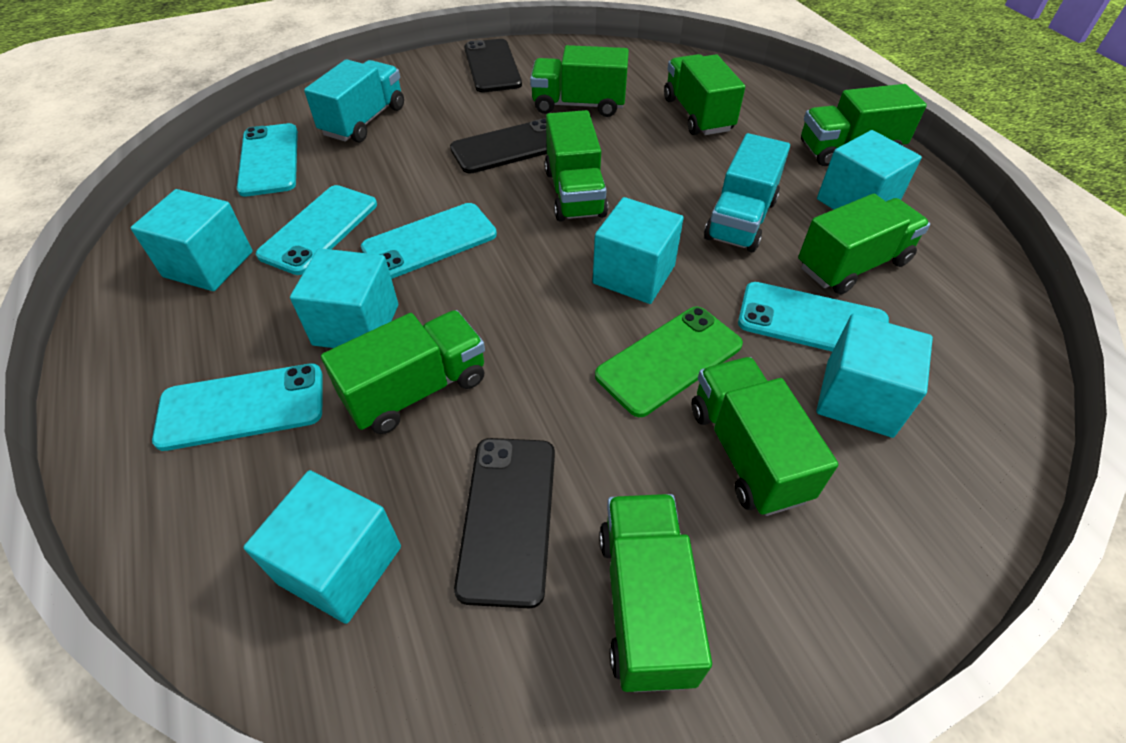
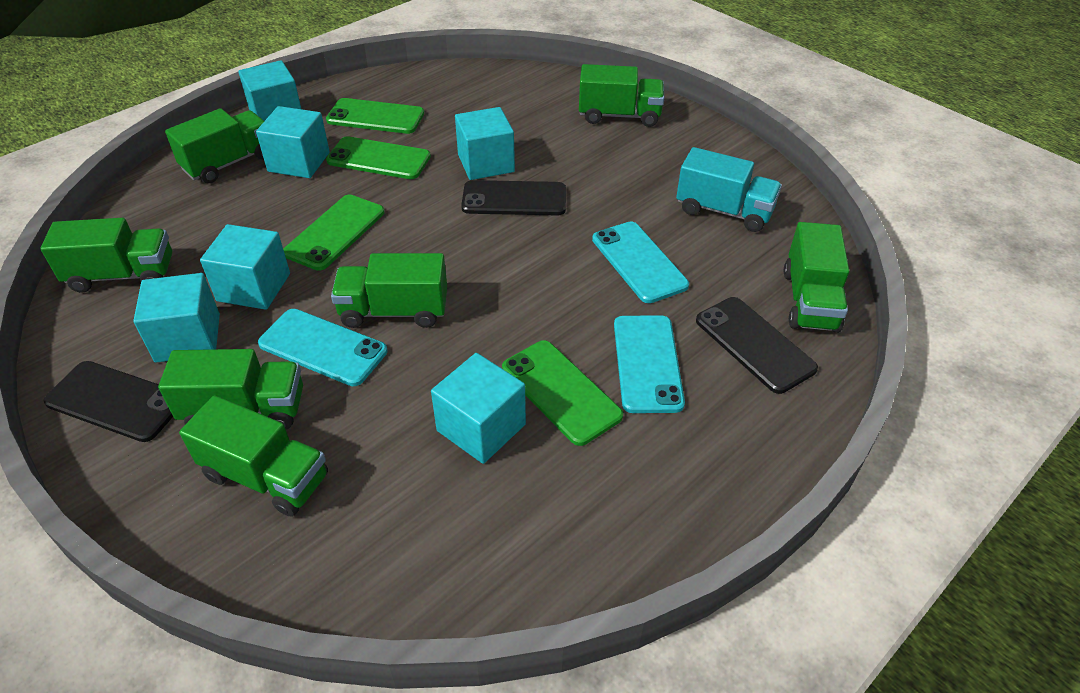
green phone: [595,307,743,417] = 1 -> [283,195,385,271] [326,98,424,134] [326,136,431,179] [502,340,623,446] = 4
green truck: [321,310,485,434] [530,45,629,117] [545,110,608,222] [599,494,712,692] [664,54,745,135] [692,357,838,516] [798,194,930,294] [801,84,927,166] = 8 -> [40,218,172,293] [158,349,303,430] [165,108,264,183] [179,395,328,517] [331,253,447,328] [579,64,664,127] [784,222,849,333] = 7
turquoise phone: [152,364,322,451] [237,123,298,197] [256,185,377,275] [361,203,497,279] [738,282,889,351] = 5 -> [258,309,387,386] [592,221,689,303] [614,315,685,413] = 3
turquoise truck: [304,59,404,143] [704,133,790,252] = 2 -> [676,147,782,232] = 1

